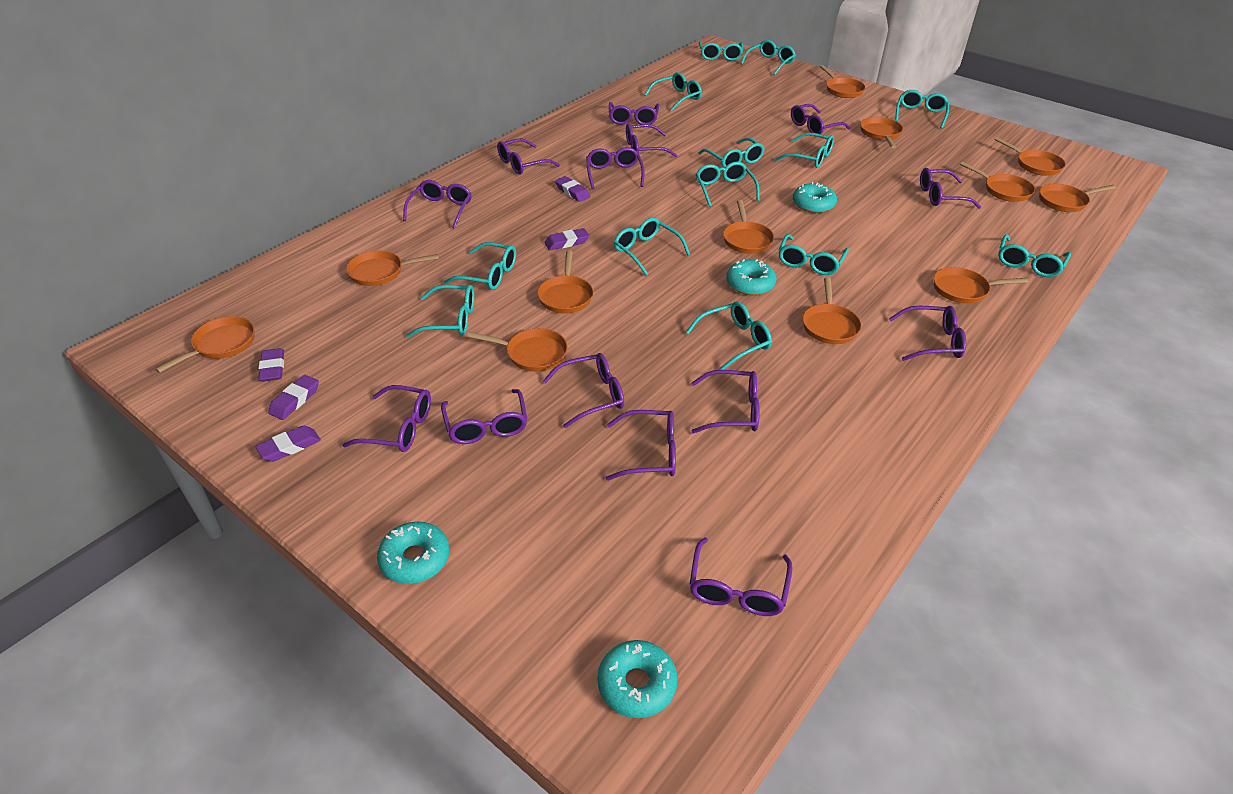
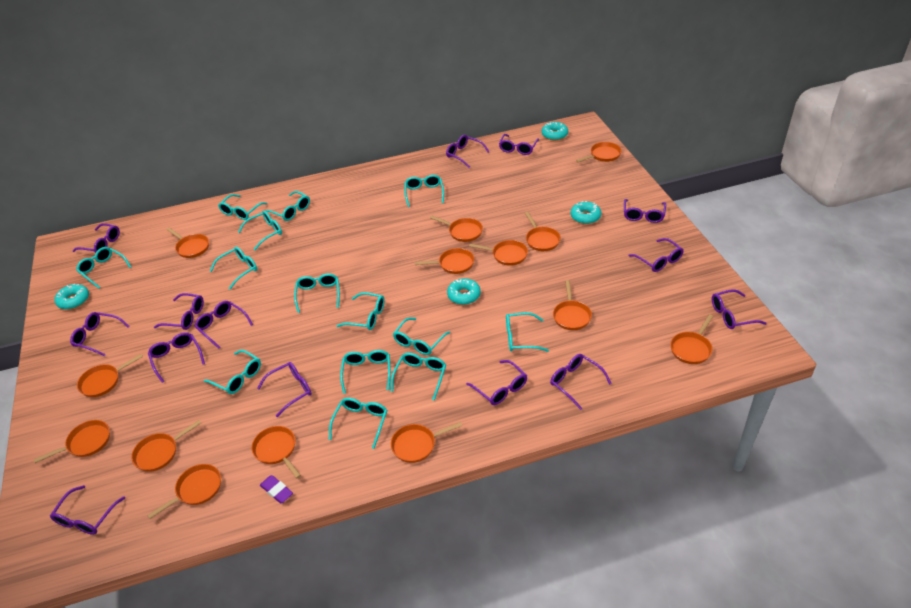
orange pan: [155,316,255,373] [346,251,439,286] [467,328,568,372] [537,251,593,313] [723,200,774,254] [803,277,862,344] [820,65,865,98] [860,117,903,148] [933,267,1029,304] [960,162,1035,202] [994,137,1066,176] [1039,183,1116,212] = 12 -> [33,420,110,463] [77,354,143,397] [131,420,201,472] [147,464,221,519] [166,227,209,258] [251,426,301,479] [391,422,462,463] [415,248,474,274] [430,215,483,242] [469,240,528,266] [525,212,561,251] [553,280,592,330] [576,142,622,162] [670,315,713,364] = 14
purple eraser: [256,425,321,462] [258,348,284,382] [268,375,319,420] [544,228,589,250] [555,176,590,202] = 5 -> [260,475,293,503] = 1
turquoise glasses: [406,285,474,338] [444,242,516,290] [614,217,690,275] [644,72,702,111] [686,301,772,370] [696,162,760,207] [699,41,743,61] [699,138,765,168] [741,40,796,75] [775,133,834,168] [779,234,849,275] [895,90,949,129] [998,234,1071,277] = 13 -> [76,247,131,288] [204,350,261,394] [210,247,257,290] [218,194,267,220] [238,211,282,250] [266,191,310,221] [294,273,340,313] [329,398,387,449] [337,292,385,330] [340,350,391,394] [391,353,446,401] [393,317,450,355] [404,175,444,207] [506,312,549,352] = 14

